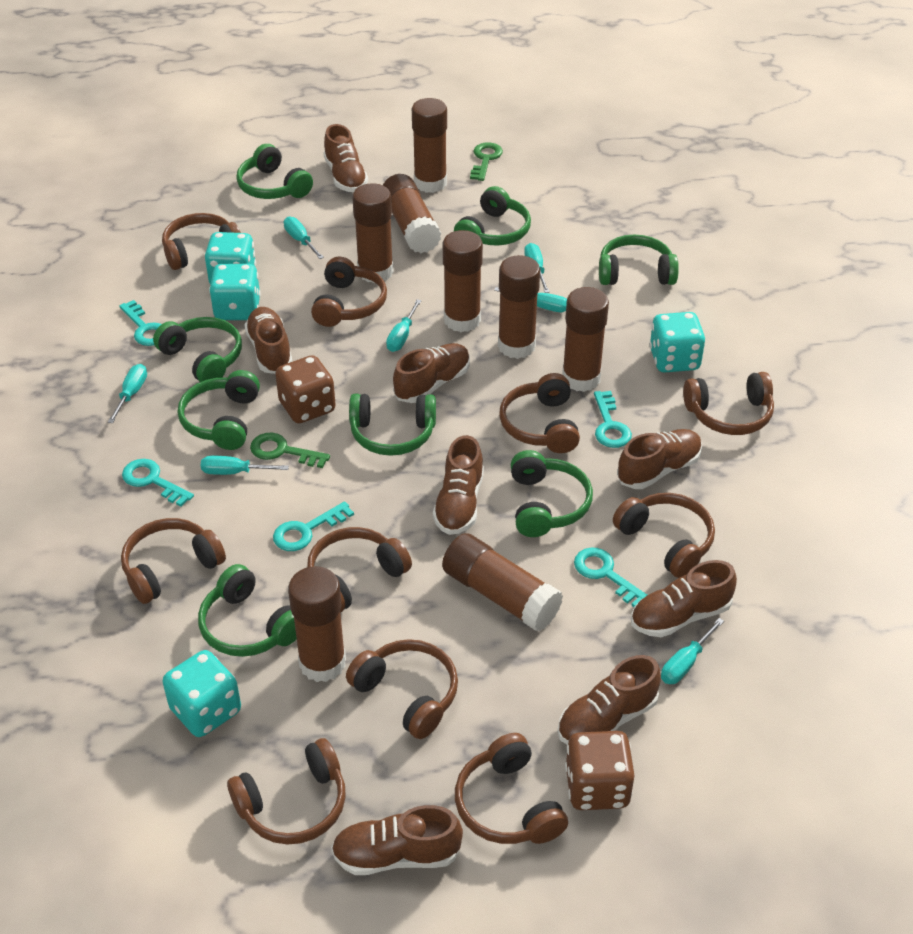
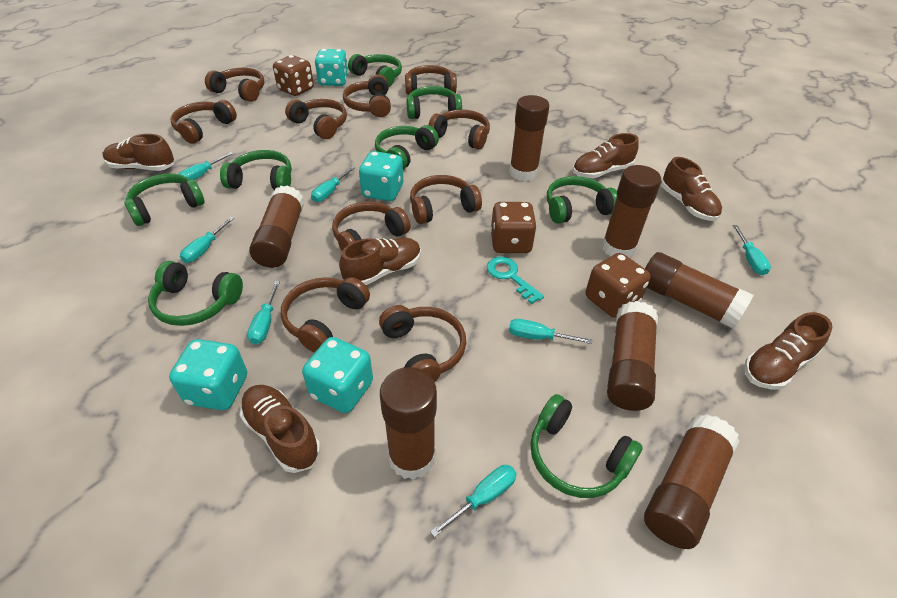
brown dice: [275,355,336,423] [565,731,635,810] = 2 -> [273,55,314,96] [490,202,537,253] [586,253,651,318] = 3
brown glue stick: [288,566,346,682] [352,183,394,283] [383,174,441,253] [412,98,447,193] [442,533,563,632] [443,230,483,332] [498,255,540,359] [562,287,609,392] = 8 -> [249,185,304,268] [380,367,437,480] [509,95,549,181] [602,165,661,258] [607,301,658,411] [644,414,739,549] [645,252,754,329] = 7
brown shoe: [245,307,292,374] [323,124,368,192] [331,805,463,875] [393,343,470,403] [433,435,484,535] [557,655,661,745] [617,429,702,489] [631,560,737,637] = 8 -> [102,134,174,171] [240,385,321,473] [339,238,421,285] [573,133,639,178] [661,157,722,221] [744,312,832,390] = 6
green key: [250,433,330,468] [470,142,503,181] = 2 -> none = 0
turquoise key: [119,300,161,346] [122,459,194,506] [273,501,354,551] [574,548,647,607] [594,391,632,448] = 5 -> [487,257,544,304] = 1

